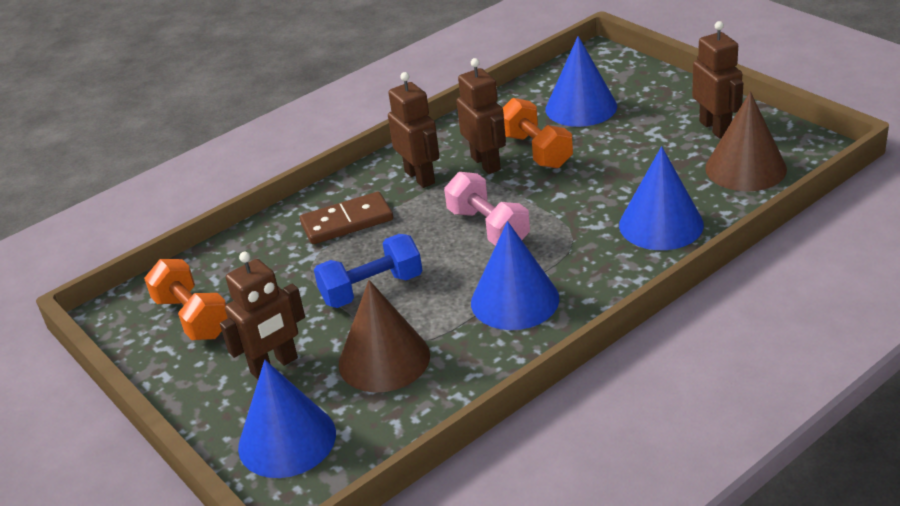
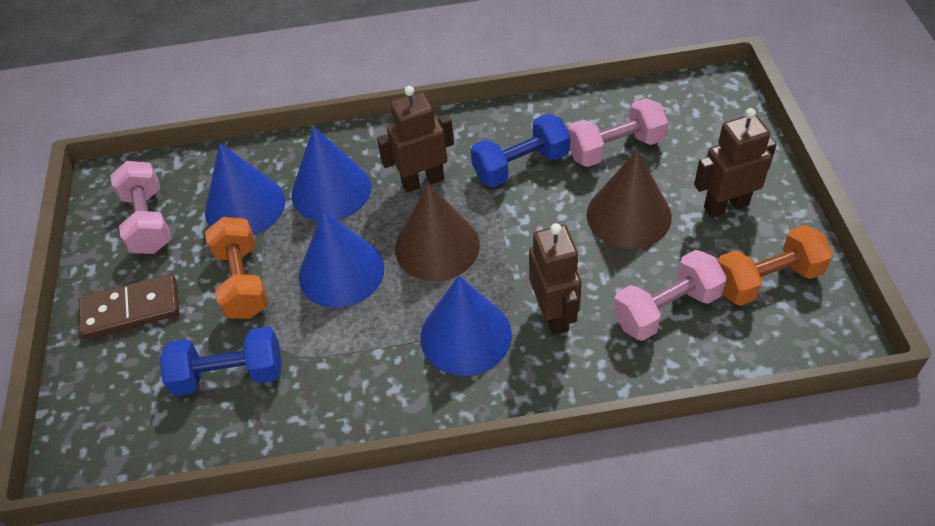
blue dumbbell: [314,234,422,308] = 1 -> [160,327,282,396] [471,114,570,187] = 2
brown robot: [220,252,305,380] [388,72,439,188] [457,58,506,174] [692,21,743,139] = 4 -> [377,86,454,193] [529,223,582,335] [694,108,777,217] = 3
pink dumbbell: [444,172,530,246] = 1 -> [110,161,171,254] [567,98,668,167] [613,250,727,341] = 3

